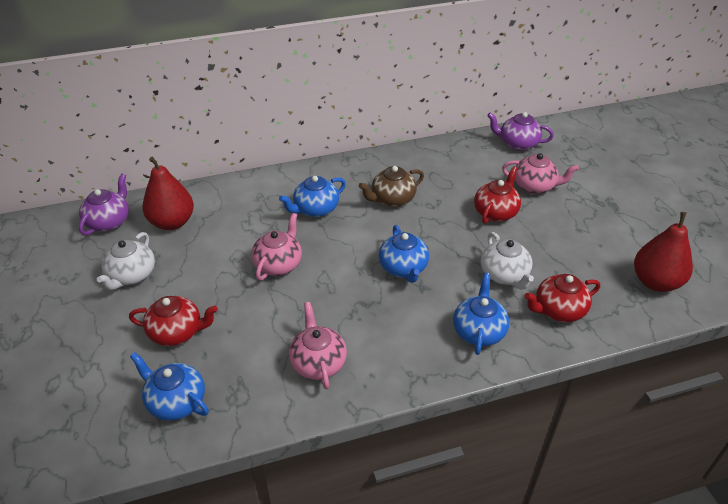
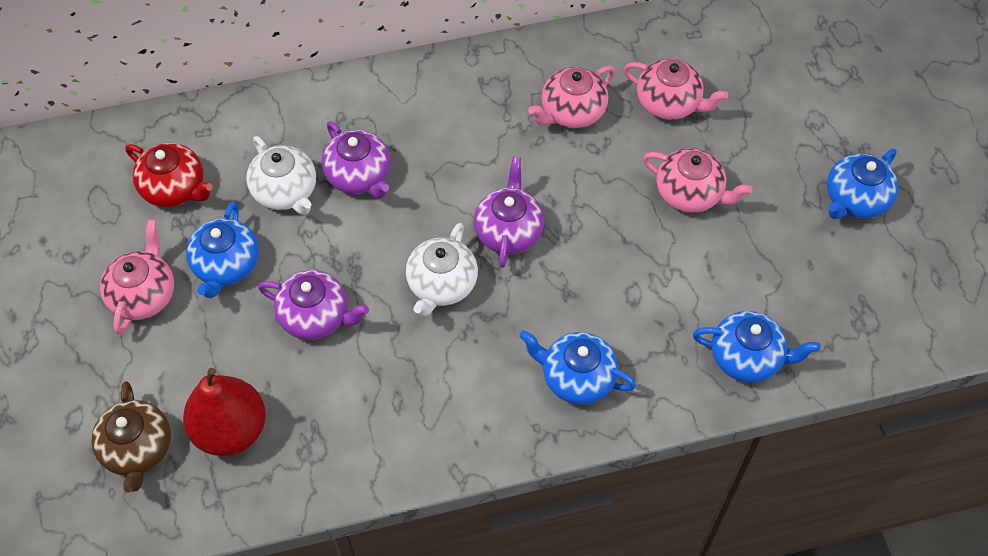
pink teapot: [251,213,302,281] [289,302,347,389] [502,153,579,194] = 3 -> [100,219,174,334] [528,66,615,129] [624,59,728,120] [643,148,752,213] = 4
purple teapot: [79,174,129,235] [487,112,554,151] = 2 -> [258,270,369,340] [322,121,391,199] [474,156,544,268] = 3
red pear: [142,157,194,230] [634,212,693,292] = 2 -> [183,368,266,456] = 1
red teapot: [129,296,218,346] [474,166,521,224] [524,274,600,322] = 3 -> [125,143,213,207] = 1

